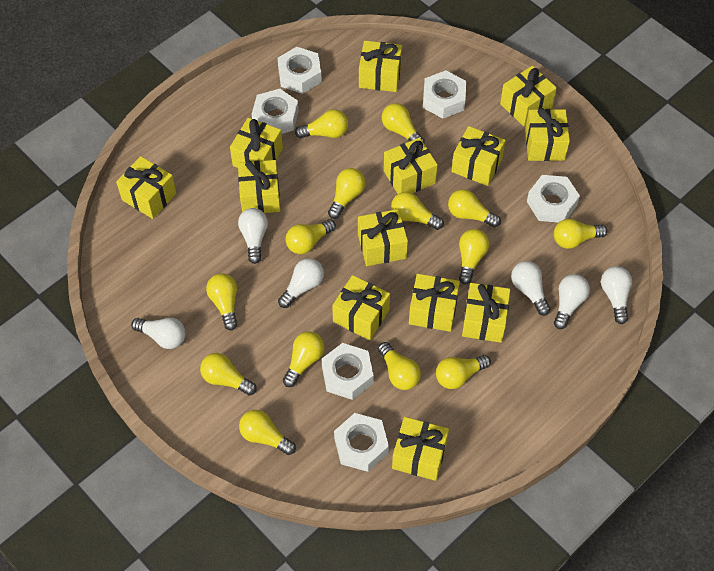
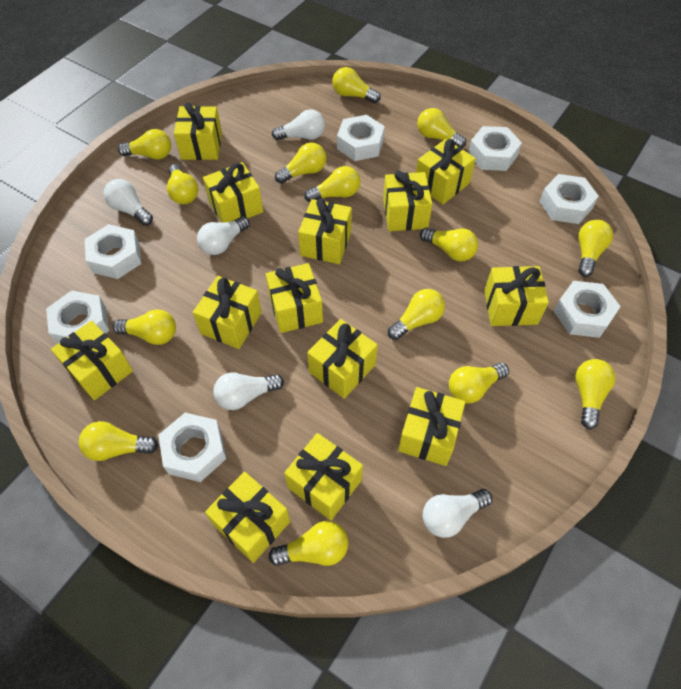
white light bulb: [131,318,186,349] [238,208,268,264] [278,258,324,308] [511,261,550,316] [554,274,590,329] [601,266,632,324] = 6 -> [103,179,153,226] [197,216,250,255] [213,372,284,410] [272,109,325,140] [423,489,492,538] = 5
white nut: [252,89,299,134] [277,47,322,94] [322,343,374,400] [334,413,389,472] [423,70,466,118] [527,175,580,223] = 6 -> [46,290,109,344] [85,224,141,279] [158,413,226,482] [337,115,385,161] [468,126,522,171] [539,174,599,224] [554,281,621,338] = 7

